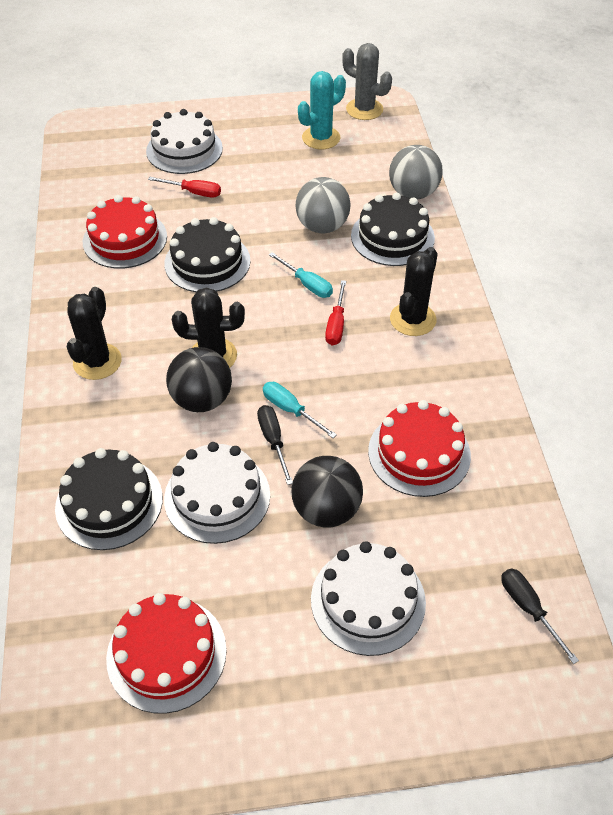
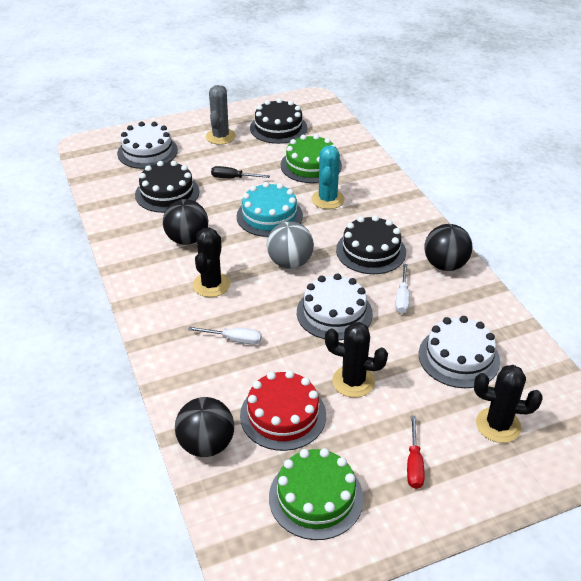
black ball: [166,347,232,412] [291,456,363,528] = 2 -> [163,199,208,245] [175,397,234,457] [425,224,472,271] = 3
black screwdriver: [257,405,293,485] [501,568,579,664] = 2 -> [211,166,270,178] = 1
green cake: none = 0 -> [269,448,364,540] [281,134,342,183] = 2
grey ball: [296,177,351,233] [389,145,443,199] = 2 -> [267,221,314,269] = 1
red cake: [83,195,167,269] [106,593,227,714] [368,400,471,497] = 3 -> [240,370,326,451] = 1
red screwdriver: [148,177,221,197] [325,280,346,346] = 2 -> [407,416,425,489] = 1
turquoise cake: none = 0 -> [237,182,303,237] = 1
turquoise screwdriver: [263,382,337,438] [269,252,333,298] = 2 -> none = 0
white screwdriver: none = 0 -> [188,327,262,345] [395,264,410,314] = 2

